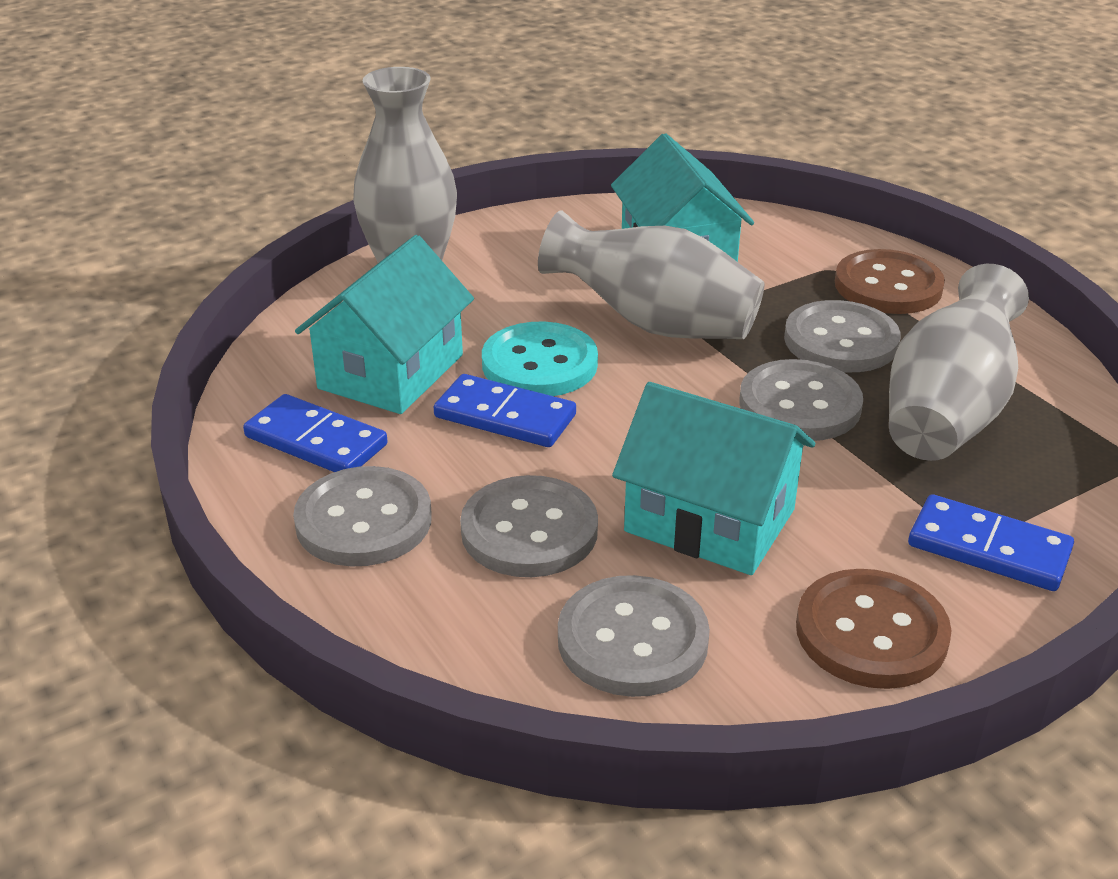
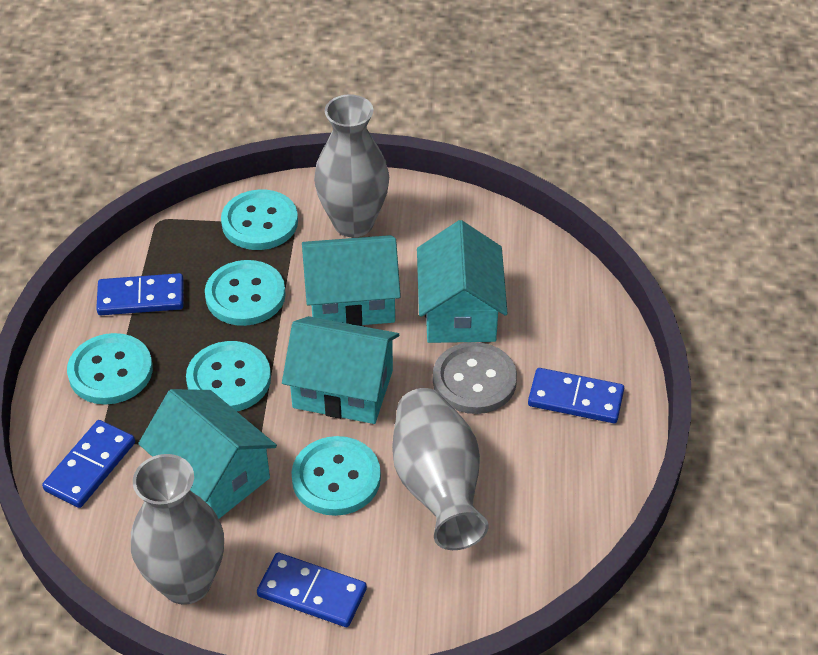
blue domino: [243,394,388,472] [434,374,576,447] [908,494,1074,591] = 3 -> [42,420,135,508] [96,273,184,315] [257,553,367,627] [528,368,624,423] = 4
brown button: [796,569,952,689] [835,249,945,314] = 2 -> none = 0
grey button: [293,466,432,566] [460,475,598,577] [558,575,710,697] [739,359,863,441] [784,300,901,372] = 5 -> [433,342,517,414] = 1
turquoise button: [482,321,598,396] = 1 -> [67,333,153,405] [186,341,271,411] [205,260,286,326] [221,190,298,250] [291,436,381,516] = 5
turquoise house: [295,235,474,414] [611,133,754,262] [612,382,815,575] = 3 -> [138,389,277,519] [282,316,399,424] [302,235,401,326] [417,220,508,343] = 4

